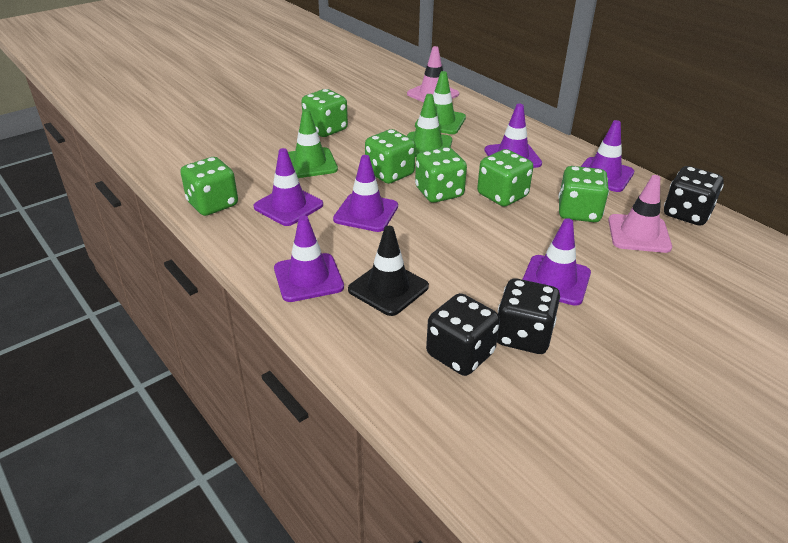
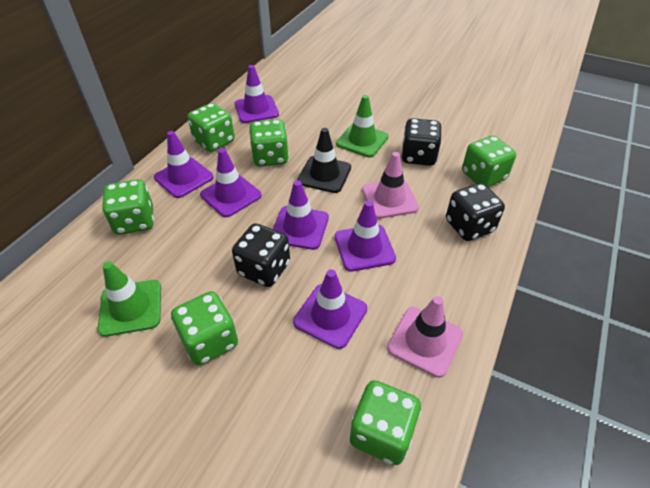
green traffic cone: [288,109,338,178] [407,94,452,157] [415,71,466,134] = 3 -> [98,261,161,337] [336,95,388,157] = 2

